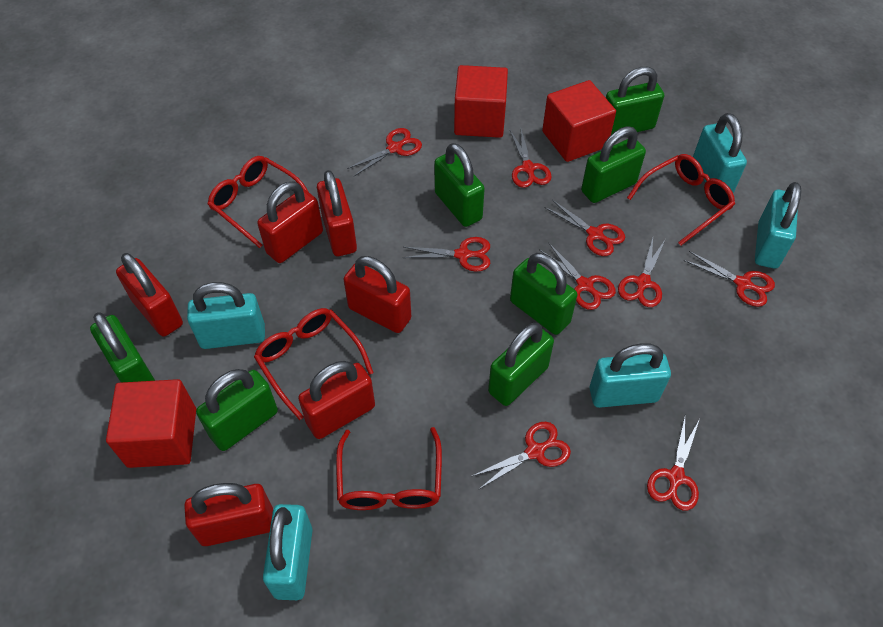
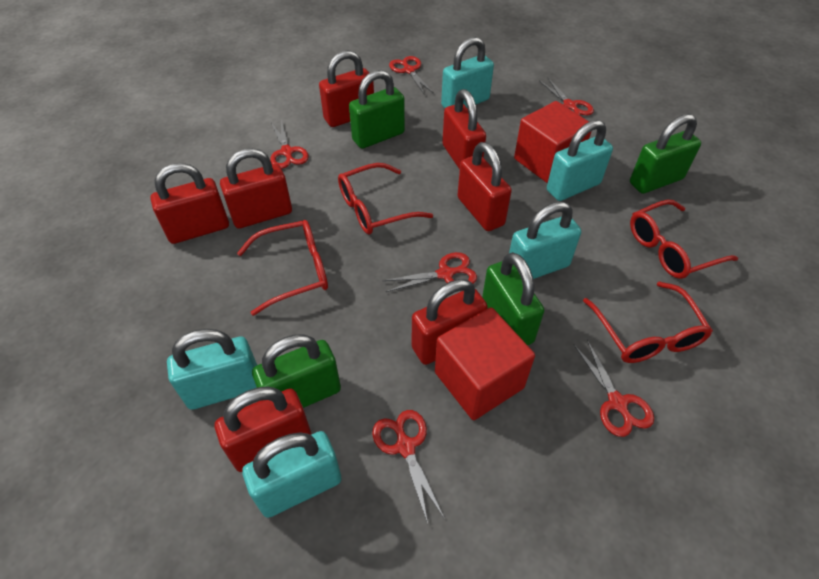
green padlock: [90,312,155,382] [196,369,278,451] [434,143,485,227] [488,323,554,406] [510,253,577,335] [581,126,646,203] [606,67,664,135] = 7 -> [252,334,341,408] [349,70,405,149] [482,252,544,345] [630,114,701,194] = 4
red cube: [106,379,196,468] [454,65,508,138] [542,80,616,162] = 3 -> [435,307,535,420] [514,101,592,183] = 2
red padlock: [116,253,183,337] [184,483,273,546] [257,181,323,263] [298,361,375,439] [317,170,357,256] [344,256,411,333] = 6 -> [150,163,229,244] [215,387,312,472] [220,148,292,229] [319,50,374,127] [412,279,488,365] [442,89,486,170] [457,142,512,231] = 7
red scissors: [347,128,422,176] [403,237,490,272] [472,422,571,489] [510,129,552,188] [539,242,616,310] [546,200,625,256] [618,238,665,307] [647,417,699,511] [684,251,775,307] = 9 -> [270,120,309,169] [372,410,444,523] [382,252,477,292] [389,56,433,95] [539,77,594,115] [574,340,654,437] = 6

